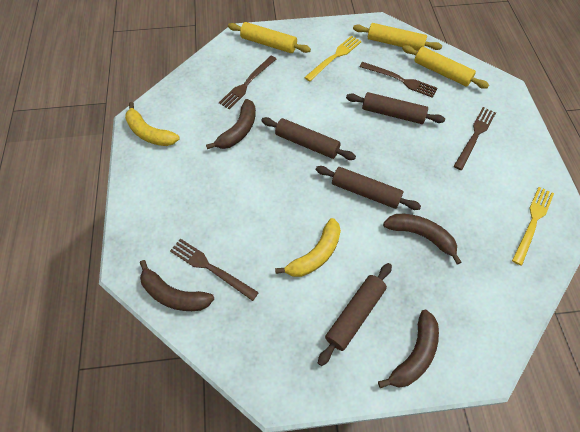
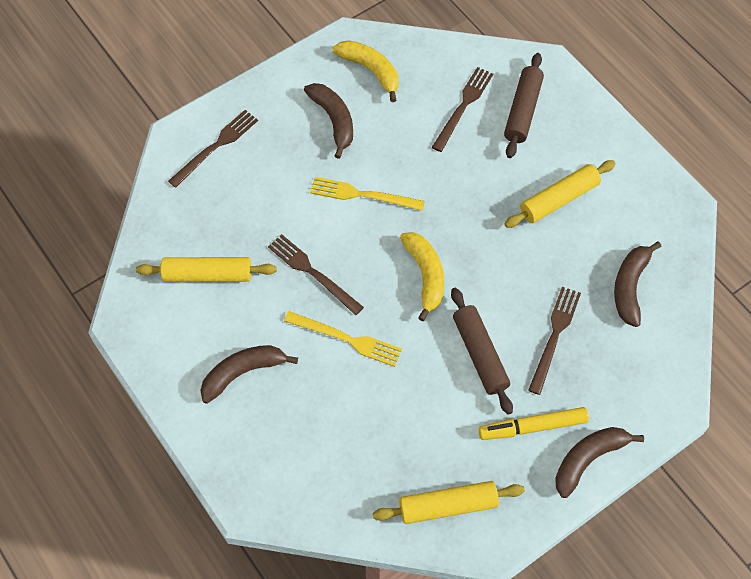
brown rolling pin: [261,117,356,160] [316,166,421,210] [318,263,392,366] [346,92,445,124] = 4 -> [451,288,513,415] [504,53,544,158] = 2
yellow marker: none = 0 -> [479,407,589,440] = 1

